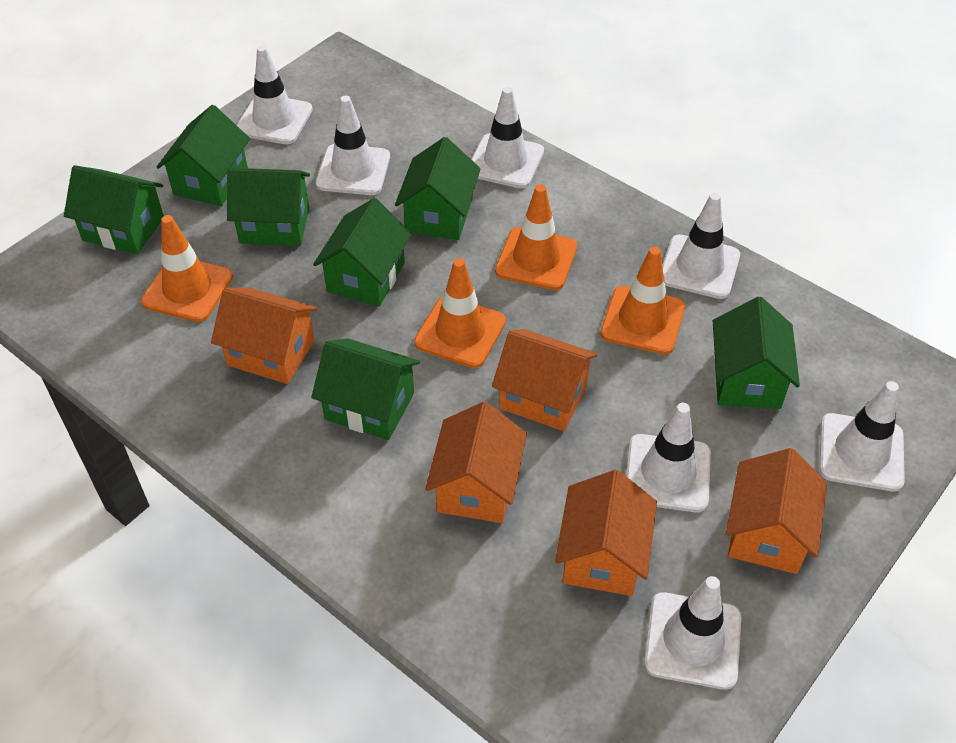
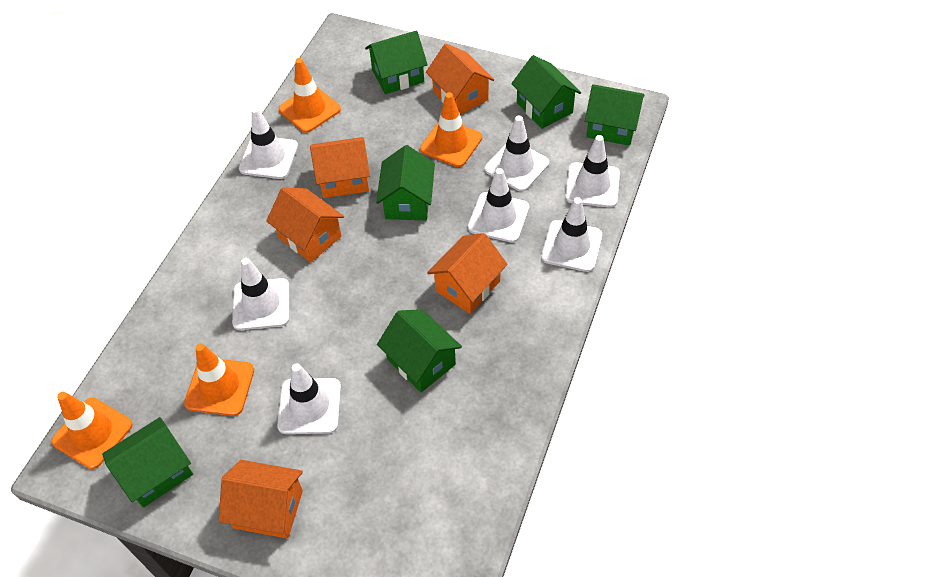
green house: [64,165,164,254] [157,105,250,206] [227,168,310,246] [311,338,420,440] [313,198,412,307] [395,137,481,240] [713,297,800,409] = 7 -> [102,417,193,507] [365,30,428,94] [376,145,435,220] [377,309,462,392] [511,55,581,129] [585,84,645,146] = 6

